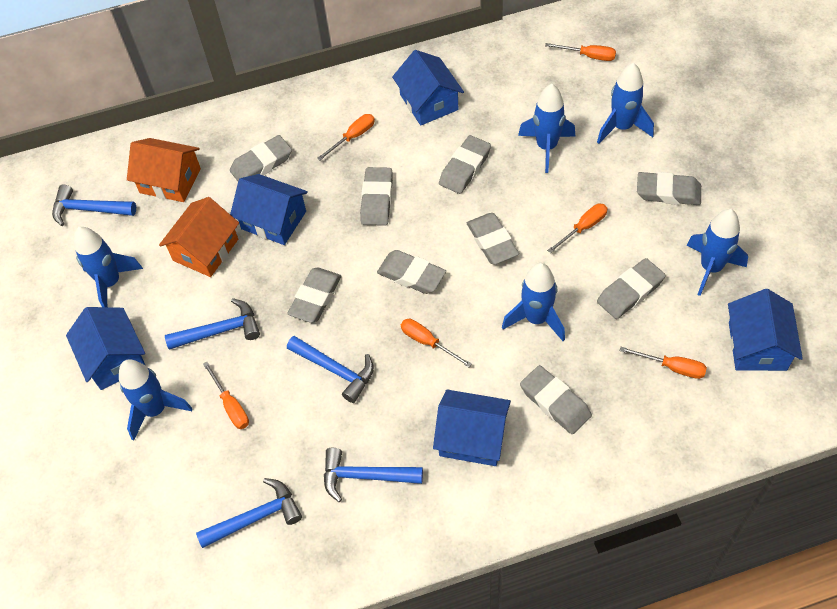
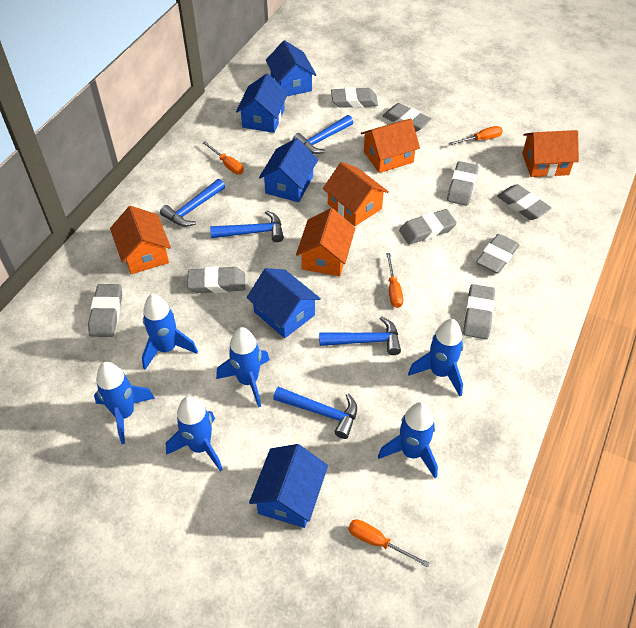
orange house: [127,138,201,202] [159,197,239,277] = 2 -> [110,206,171,274] [296,208,355,276] [323,162,389,226] [361,118,420,173] [522,130,579,177] = 5
orange screwdriver: [203,362,249,429] [317,114,375,160] [401,319,472,367] [545,43,616,61] [547,204,608,253] [619,347,707,379] = 6 -> [203,142,244,174] [348,519,430,568] [386,253,403,308] [449,126,503,145] = 4

